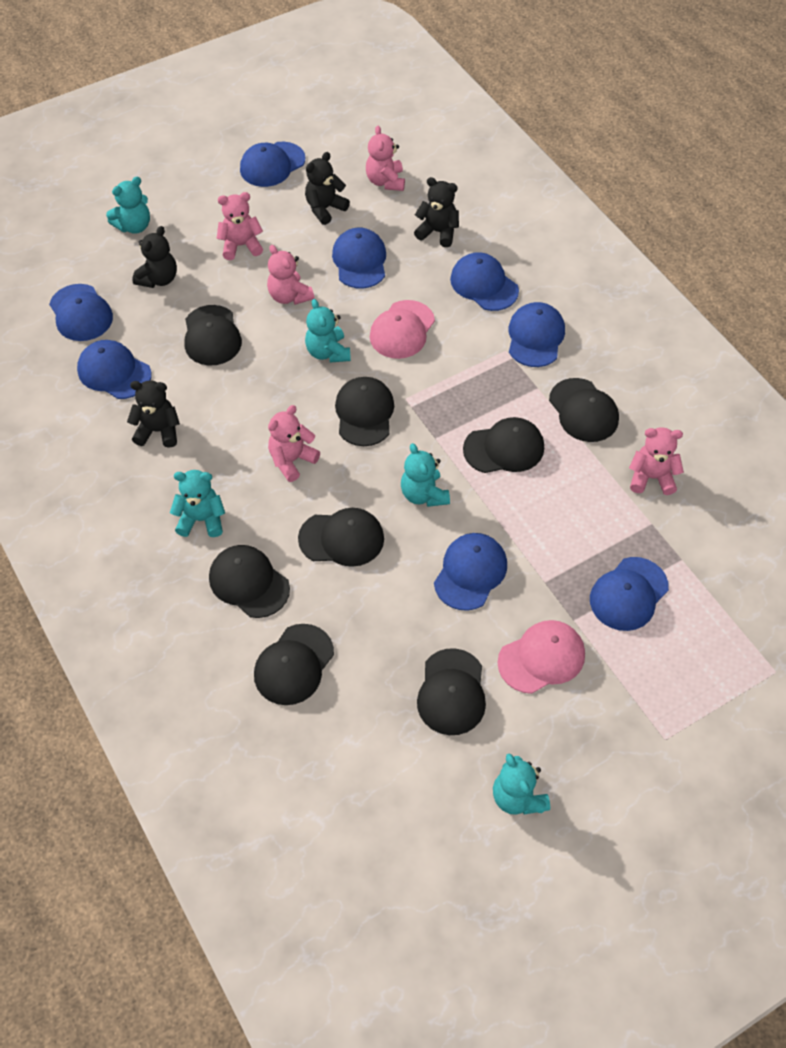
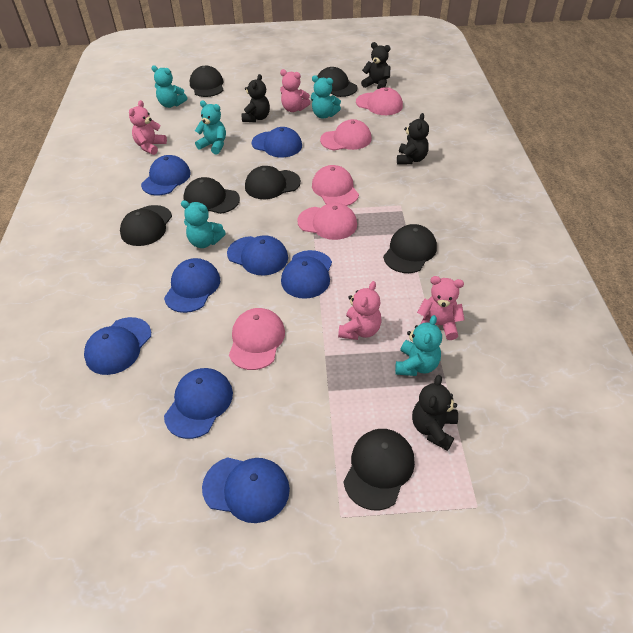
black cap: [185,305,242,366] [209,545,290,618] [254,624,334,705] [298,508,384,567] [335,377,394,446] [417,648,486,735] [463,417,544,473] [549,378,619,442] = 8 -> [120,205,172,246] [183,177,240,214] [190,66,223,97] [245,166,301,199] [317,67,358,97] [344,429,415,510] [383,224,437,273] = 7
pink cap: [370,300,435,359] [497,620,585,694] = 2 -> [229,308,285,370] [297,203,357,240] [312,165,359,206] [320,119,372,150] [356,87,403,115] = 5
pink teddy bear: [217,192,263,260] [267,245,314,305] [268,405,320,482] [366,126,405,191] [629,427,684,495] = 5 -> [129,100,167,155] [280,69,310,112] [338,281,382,340] [417,276,465,340] = 4

